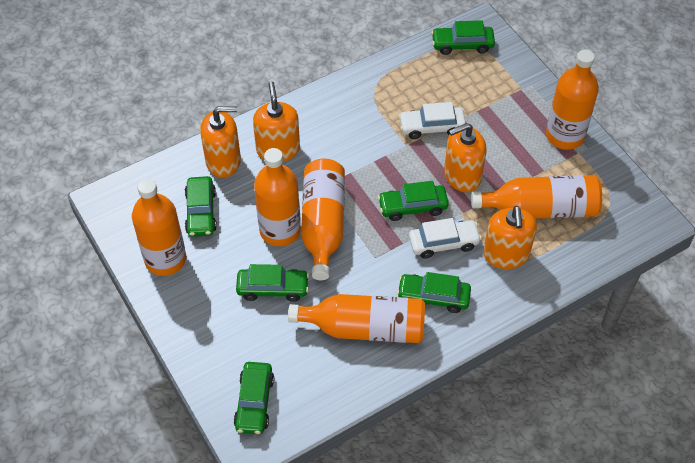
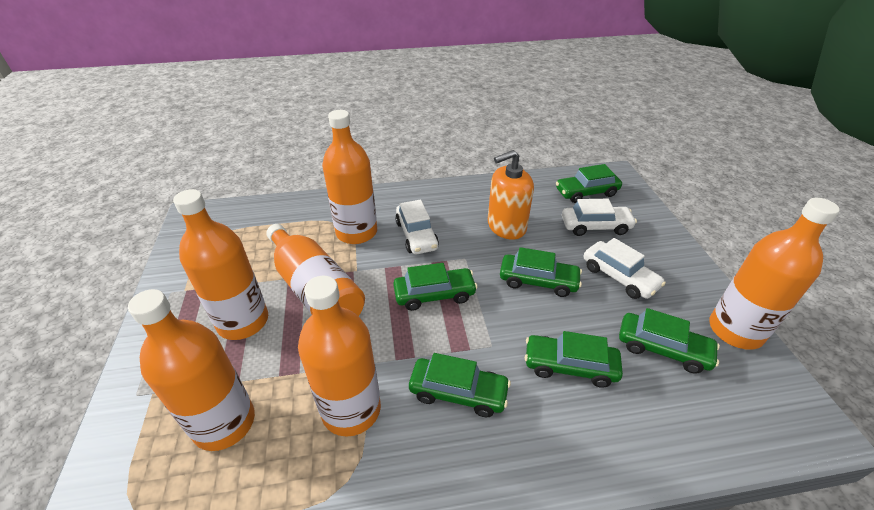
orange soap dispenser: [200,106,241,178] [253,81,300,162] [444,123,486,192] [483,206,537,269] = 4 -> [488,150,534,240] = 1
white car: [399,102,466,139] [409,218,482,259] = 2 -> [395,200,439,254] [562,199,637,236] [584,238,666,299] = 3

